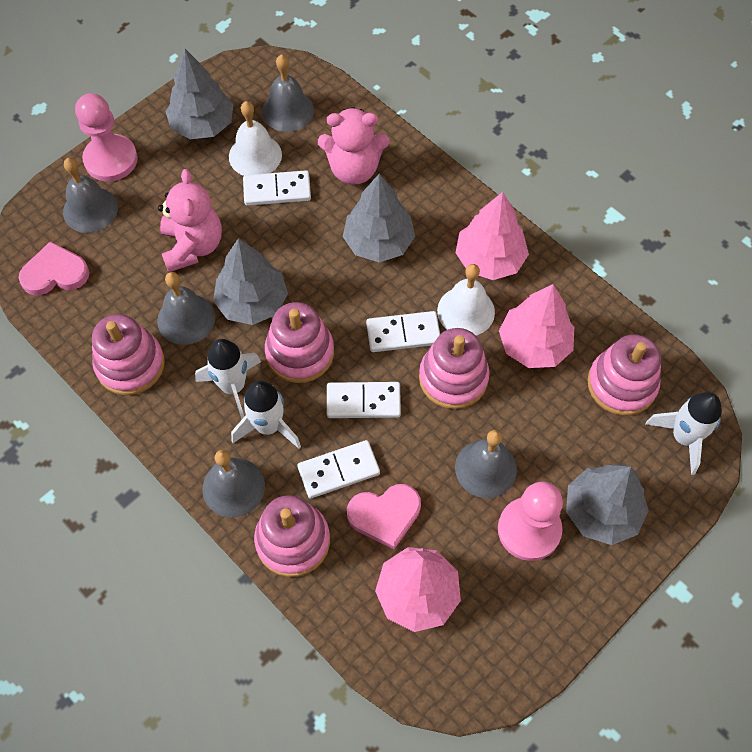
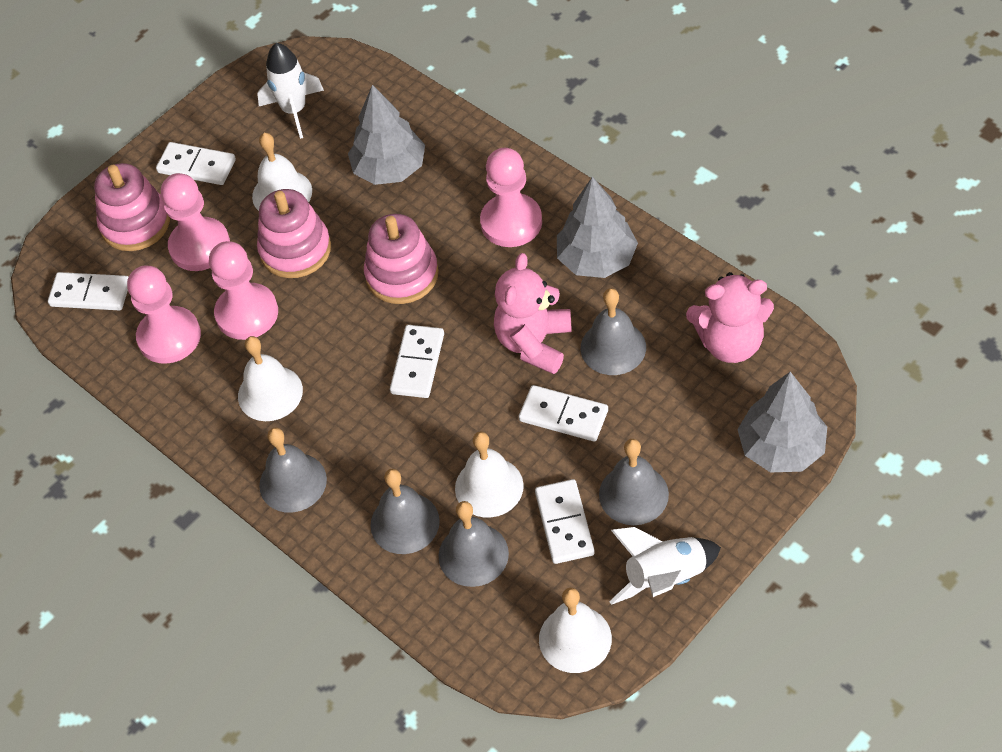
grey tree: [165,49,233,139] [213,238,288,325] [343,174,415,262] [566,464,649,545] = 4 -> [348,85,425,185] [557,177,638,278] [737,372,827,472] = 3
pink heart: [19,241,89,296] [347,484,421,549] = 2 -> none = 0
pink pawn: [75,93,138,182] [498,482,563,561] = 2 -> [127,266,201,364] [161,173,230,271] [209,241,278,340] [480,148,542,247] = 4
pink stacking toy: [92,314,165,395] [254,495,330,577] [265,302,334,383] [419,328,490,409] [587,334,661,415] = 5 -> [94,163,170,251] [257,189,331,278] [364,214,439,304] = 3
pink tree: [375,547,461,632] [456,192,529,280] [499,284,574,368] = 3 -> none = 0
white bell: [229,101,282,176] [437,264,495,335] = 2 -> [238,336,303,421] [252,133,312,211] [455,432,524,517] [539,588,612,673] = 4
white domino: [243,170,311,206] [297,440,380,499] [327,382,401,418] [366,311,440,352] = 4 -> [48,272,128,311] [156,142,236,185] [390,325,444,398] [519,385,608,442] [535,479,594,564] = 5
white rocket: [195,339,261,419] [231,381,301,449] [645,392,722,475] = 3 -> [257,43,324,139] [609,527,721,605] = 2

